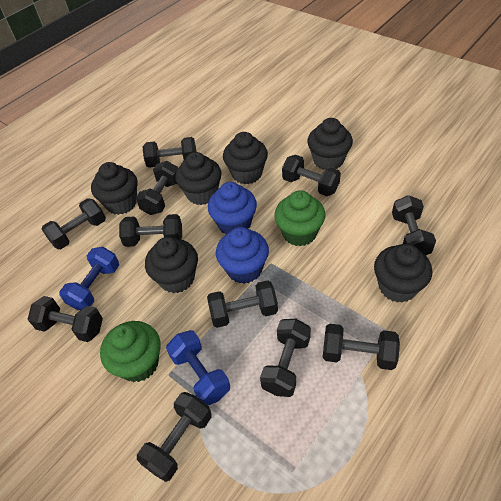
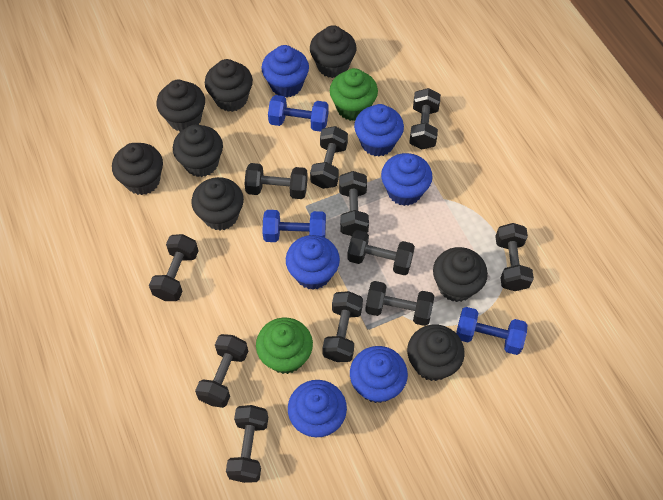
black cupcake: [91,162,137,215] [145,237,198,293] [175,152,222,205] [223,132,268,184] [307,118,353,170] [374,244,432,303] = 6 -> [112,143,163,195] [157,80,205,132] [173,125,223,177] [191,177,244,231] [205,59,253,112] [310,25,356,78] [407,324,465,381] [433,247,488,302] = 8
blue cupcake: [208,182,257,235] [216,227,269,284] = 2 -> [262,45,309,98] [286,235,340,290] [288,380,347,438] [350,346,408,403] [354,104,404,157] [381,153,433,206] = 6
blue dumbbell: [59,247,119,310] [166,330,230,405] = 2 -> [262,210,326,242] [268,95,329,132] [456,307,527,355] = 3

